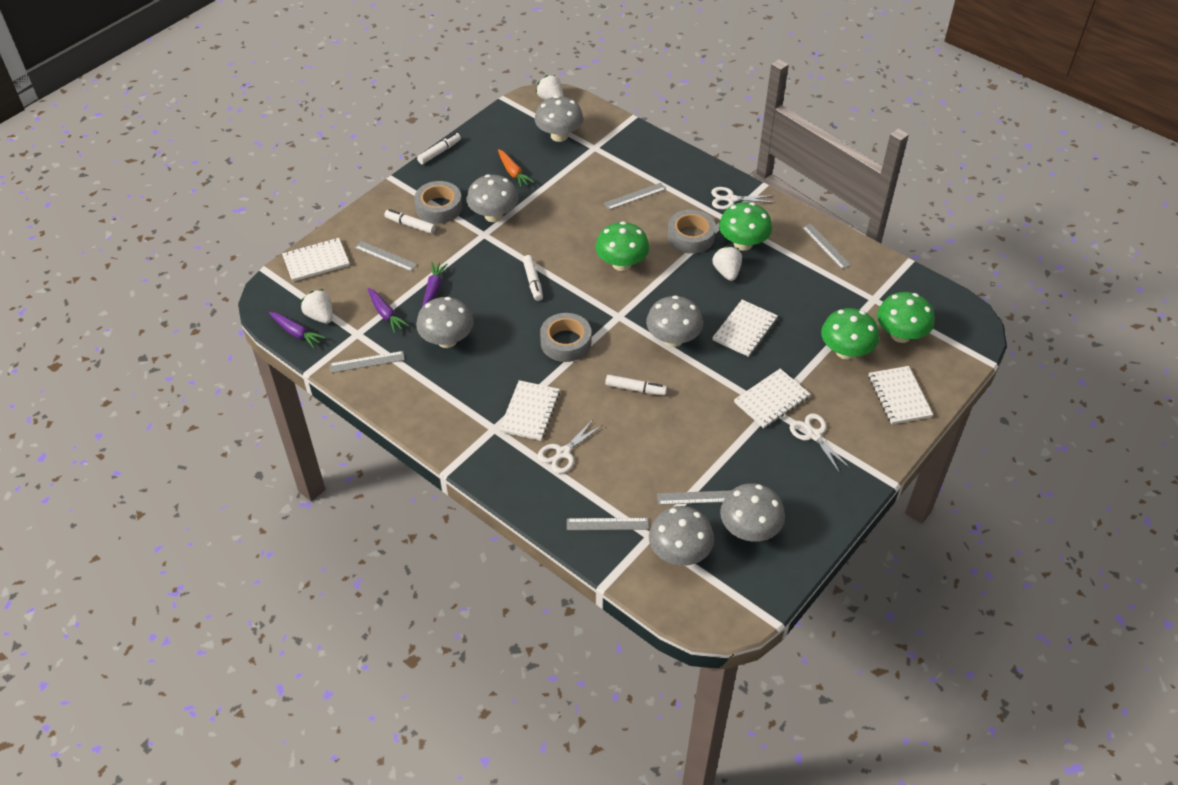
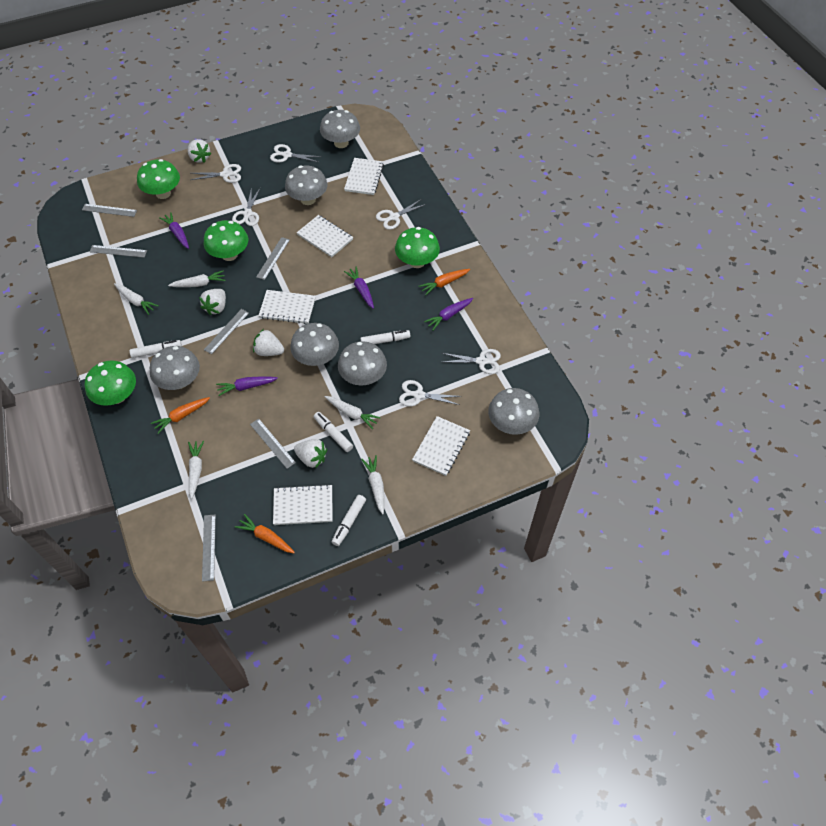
grey tape: [414,181,462,224] [540,313,591,362] [668,209,716,254] = 3 -> none = 0
orange carrot: [498,149,534,188] = 1 -> [151,397,210,434] [235,514,295,553] [419,269,470,295] = 3
purple carrot: [269,312,326,348] [368,288,409,333] [422,262,447,307] = 3 -> [159,212,189,249] [216,377,278,396] [344,267,374,309] [424,298,473,330] = 4
white carrot: none = 0 -> [114,283,159,315] [168,270,226,287] [188,441,204,499] [325,396,381,429] [361,455,384,514] = 5
white scissors: [538,419,603,474] [711,187,775,210] [790,413,850,473] = 3 -> [191,164,241,183] [232,188,260,226] [270,144,322,162] [376,199,426,230] [399,380,461,407] [442,349,501,374] = 6
white strawberry: [301,289,333,324] [536,75,563,100] [712,246,742,281] = 3 -> [188,139,211,163] [199,289,226,315] [253,329,284,356] [294,439,327,469] = 4

